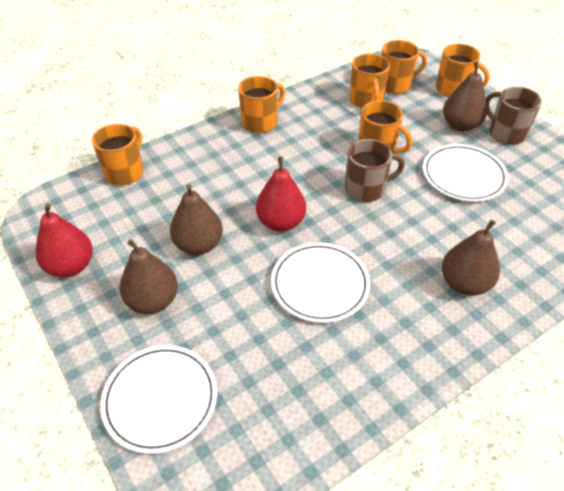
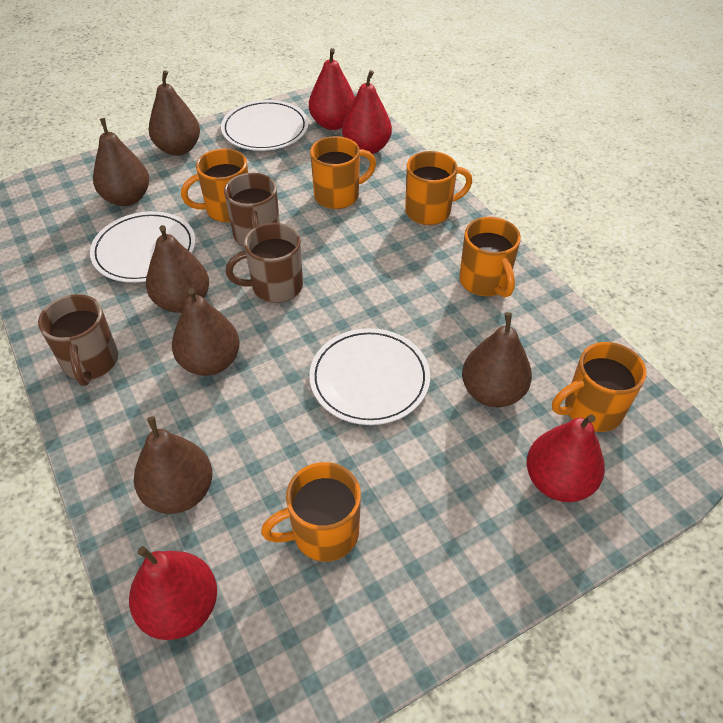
brown mug: [345,139,405,202] [486,86,542,145] = 2 -> [38,294,118,386] [224,173,280,247] [226,223,303,303] = 3
brown pear: [120,239,178,314] [170,184,223,255] [442,220,500,296] [443,61,488,132] = 4 -> [93,118,149,206] [134,416,212,514] [146,225,209,313] [149,70,200,156] [172,288,240,376] [462,312,532,407] = 6
red pear: [35,203,93,277] [256,157,306,232] = 2 -> [129,546,217,640] [309,48,355,130] [342,70,392,154] [527,414,605,502] = 4

